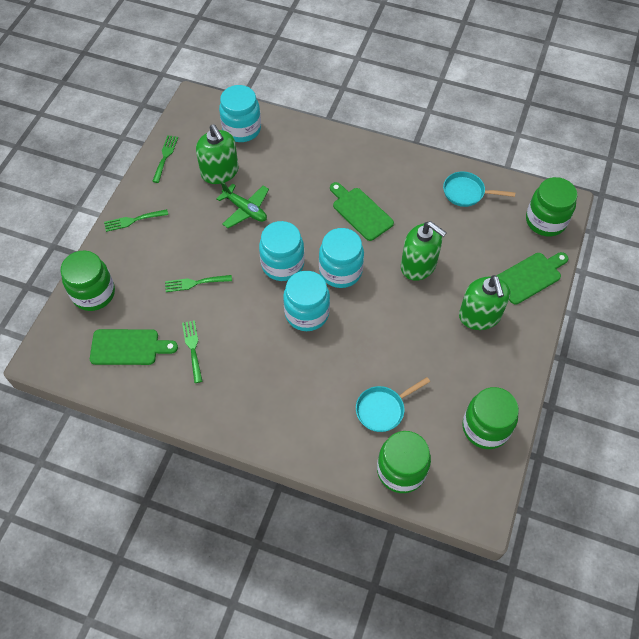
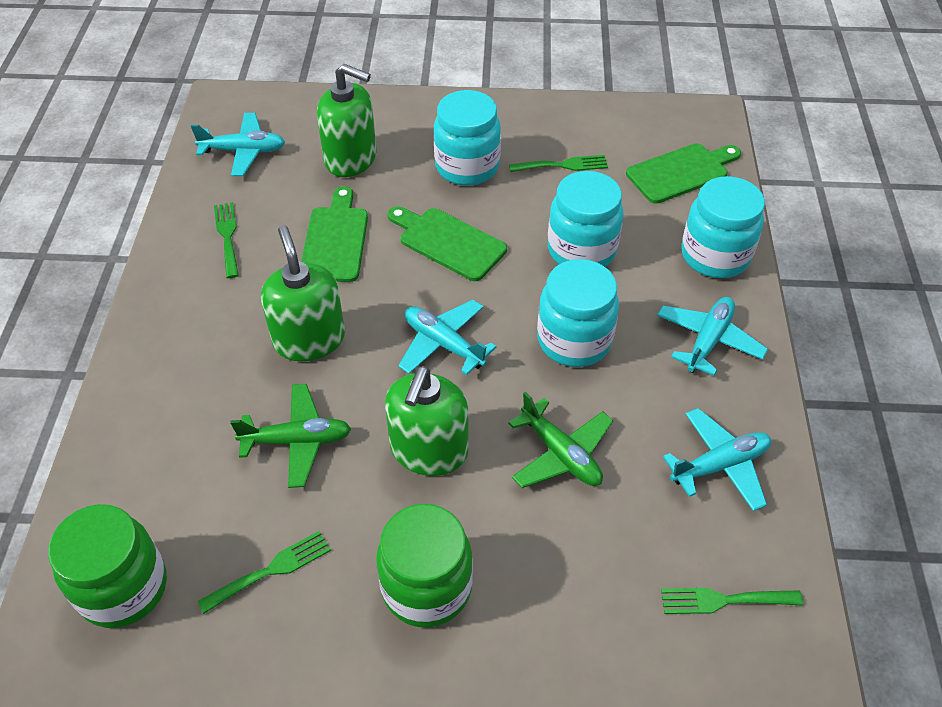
green jar: [60,251,115,311] [377,431,431,493] [462,387,519,449] [526,177,578,236] = 4 -> [48,504,167,628] [376,504,473,628] = 2
green plane: [216,181,269,228] = 1 -> [230,384,351,488] [508,391,613,488] = 2
turquoise pan: [356,377,430,432] [443,172,515,207] = 2 -> none = 0
turquoise plane: none = 0 -> [191,113,285,176] [398,300,496,375] [657,297,768,376] [663,408,771,511] = 4

